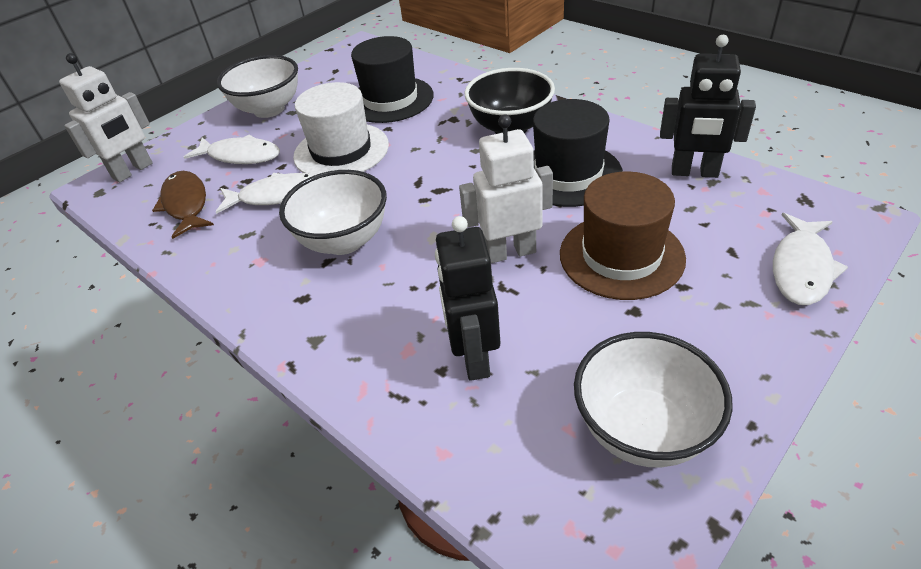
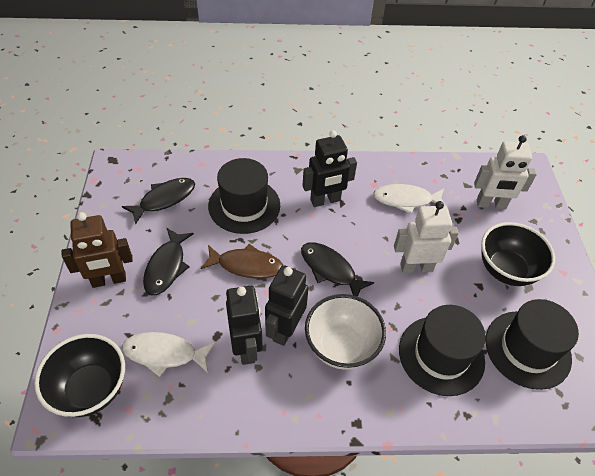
black bowl: [464,68,555,134] = 1 -> [34,334,125,417] [481,222,555,286] = 2
black fish: none = 0 -> [122,178,195,225] [143,228,194,296] [301,242,375,297] = 3
black hat: [351,36,434,123] [533,99,623,207] = 2 -> [208,158,280,234] [399,305,486,396] [485,299,579,390] = 3
black robot: [435,216,500,381] [660,35,756,178] = 2 -> [226,286,263,365] [265,265,308,346] [302,130,357,207] = 3
brown hat: [560,171,686,300] = 1 -> none = 0
brown robot: none = 0 -> [62,212,133,288] = 1
white bowl: [217,55,298,118] [279,170,387,255] [574,332,733,467] = 3 -> [305,294,386,370] = 1
white fish: [184,134,280,164] [216,173,315,214] [773,213,848,305] = 3 -> [122,332,215,377] [373,184,446,214] = 2
white hat: [293,82,389,175] = 1 -> none = 0

